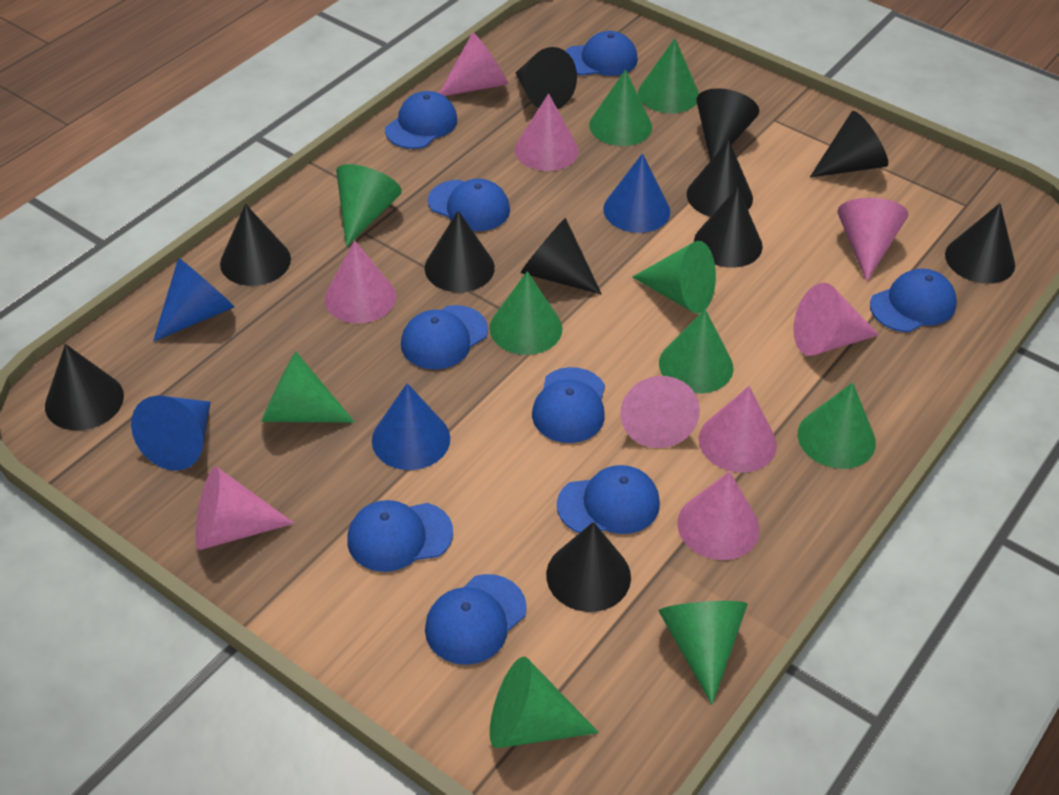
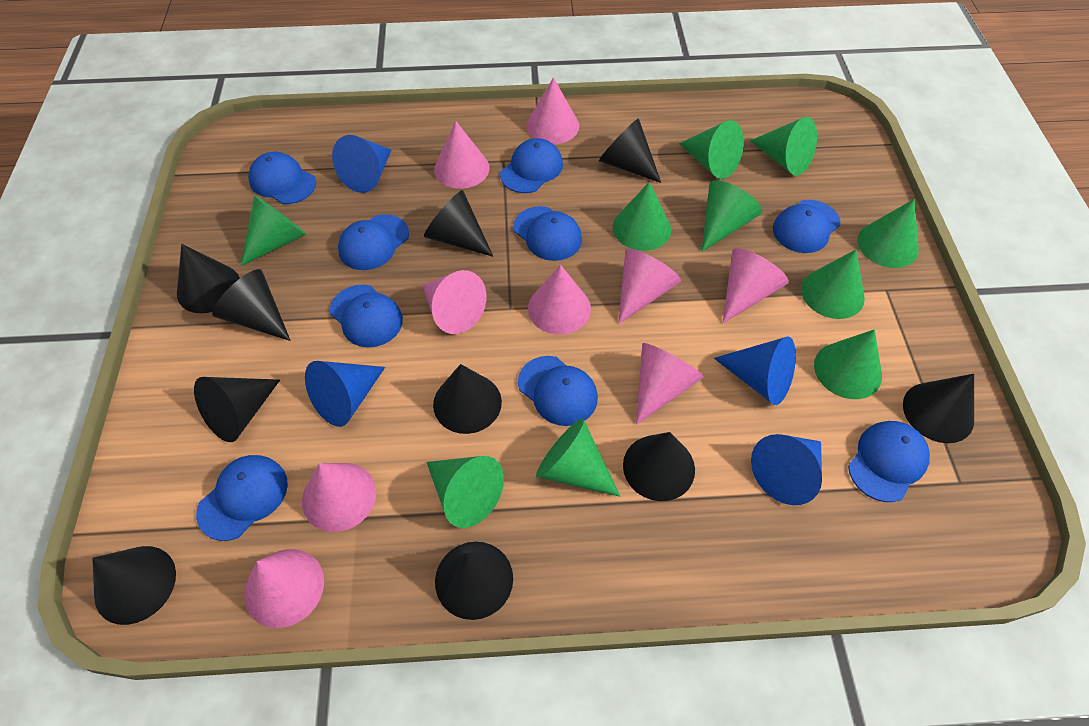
black cone: [45,344,124,430] [220,204,291,286] [424,211,495,292] [515,47,577,109] [520,218,601,294] [546,522,631,612] [687,140,753,217] [694,187,763,268] [697,88,759,161] [810,111,888,178] [945,203,1015,284] = 11 -> [92,546,176,625] [177,244,240,313] [194,377,280,442] [212,269,291,341] [424,190,493,257] [433,364,502,434] [435,542,513,620] [599,118,661,183] [623,432,695,501] [903,374,974,443] = 10

